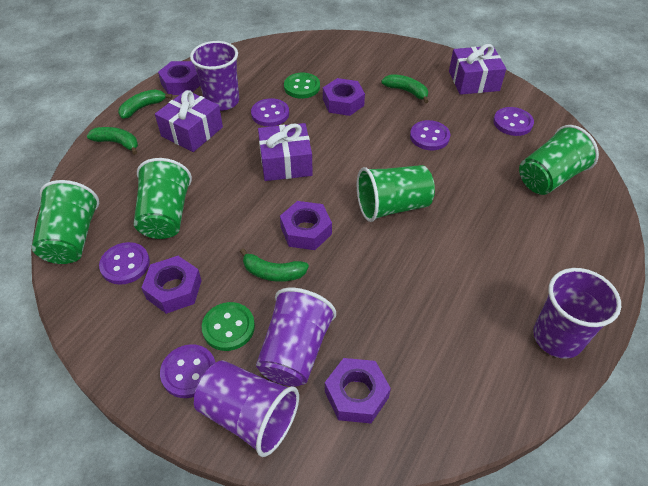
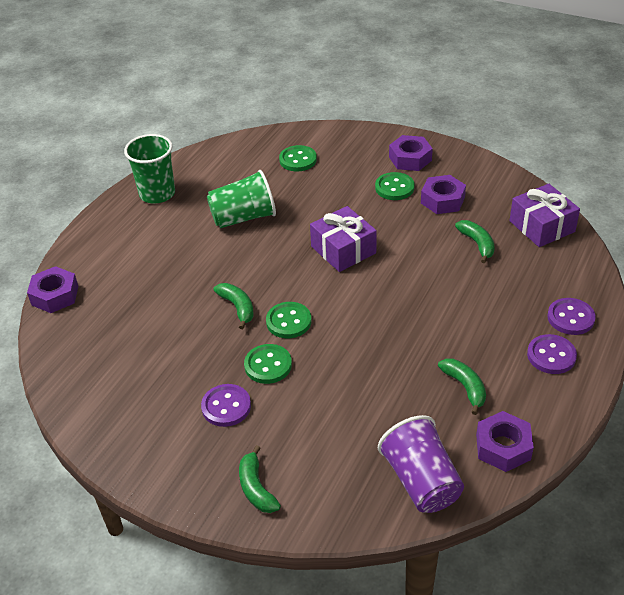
green button: [202,302,255,351] [284,73,320,98] = 2 -> [244,344,292,384] [266,302,311,338] [279,145,317,171] [375,172,415,200] = 4
green cup: [32,180,99,264] [134,158,192,239] [357,165,435,222] [519,125,599,195] = 4 -> [124,134,175,203] [207,170,276,228] = 2
purple button: [99,242,150,285] [160,344,216,398] [251,98,289,127] [410,120,450,150] [493,107,534,136] = 5 -> [201,384,251,427] [527,334,577,374] [547,298,596,335] = 3
purple cup: [190,41,239,111] [194,360,299,457] [256,288,336,387] [533,268,621,358] = 4 -> [378,415,464,513] = 1
purple gift: [155,90,223,152] [258,123,313,181] [449,44,506,95] = 3 -> [310,206,377,272] [509,184,580,247] = 2
purple nut: [141,256,202,314] [158,61,200,95] [280,201,332,250] [323,78,365,116] [325,358,391,423] = 5 -> [27,266,78,313] [389,135,433,171] [421,175,466,214] [476,411,534,472] = 4

